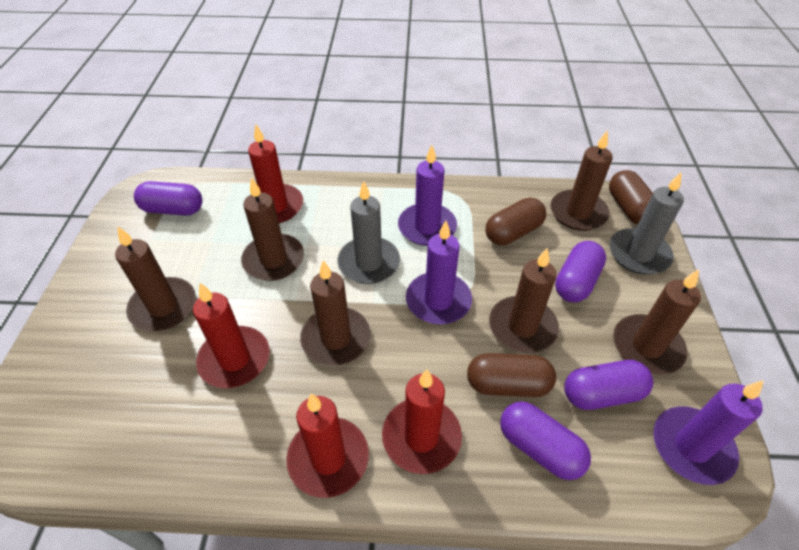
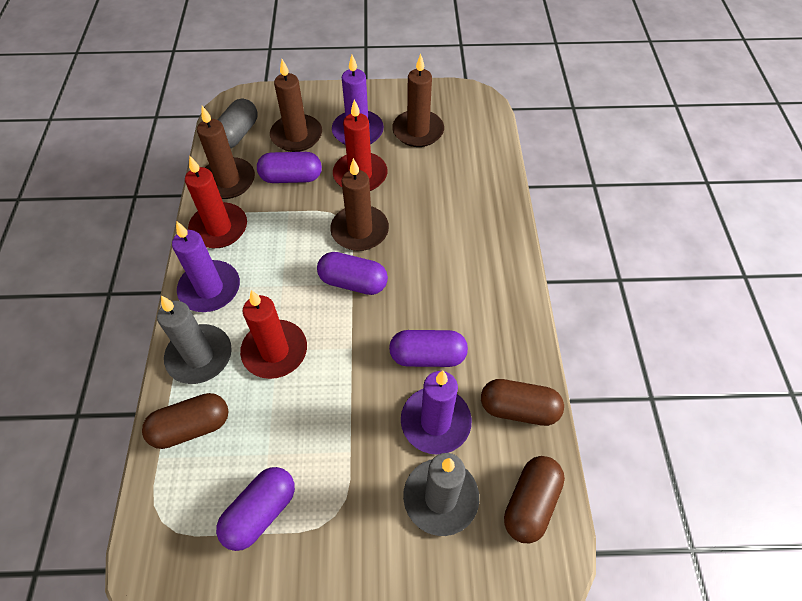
brown candle: [115,227,196,331] [241,177,304,281] [300,260,371,366] [489,248,559,353] [551,130,613,231] [613,269,701,375] = 6 -> [197,106,255,199] [270,59,322,152] [330,158,389,251] [392,54,444,147] = 4
grey capsule: none = 0 -> [217,99,258,148] = 1
red candle: [193,283,270,388] [248,124,303,223] [286,394,369,498] [382,369,462,474] = 4 -> [185,156,247,248] [240,290,307,379] [333,100,387,191] = 3

